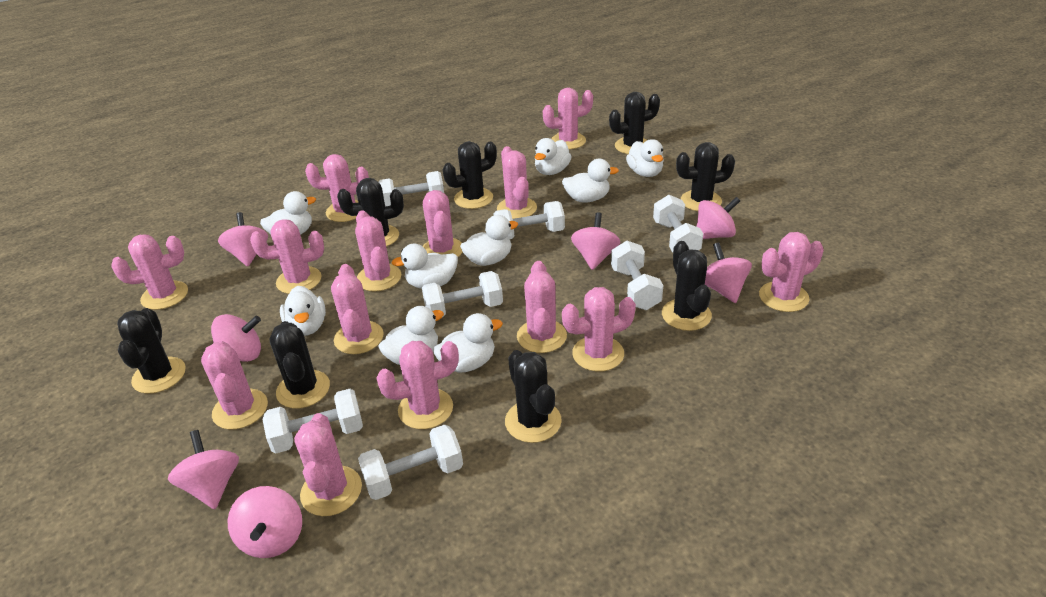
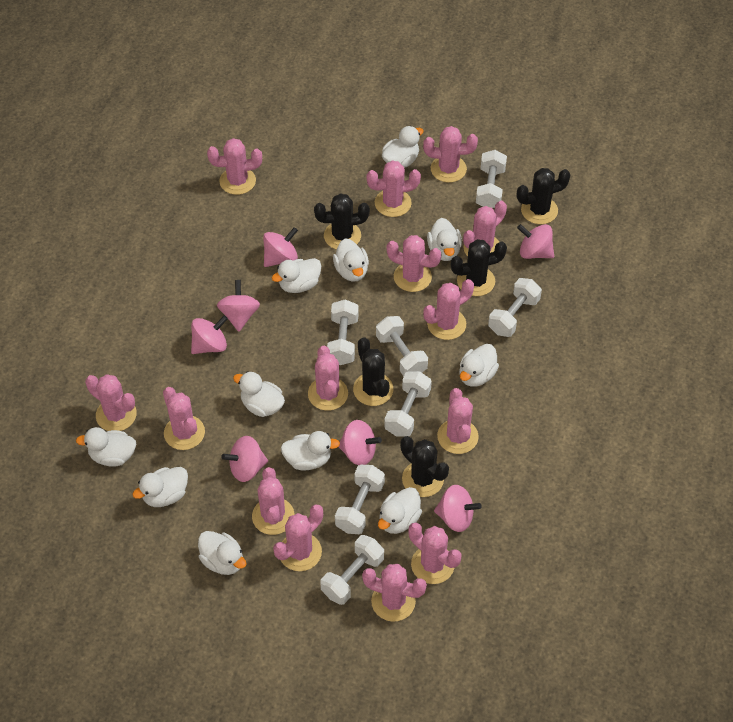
black cactus: [117,308,186,394] [269,321,330,408] [337,178,404,247] [443,141,497,209] [505,350,562,443] [609,92,660,154] [662,241,712,331] [676,142,735,211] = 8 -> [314,193,370,249] [353,337,393,406] [400,436,449,497] [451,239,507,296] [517,168,570,224] = 5
white duck: [260,191,316,235] [280,286,326,336] [378,306,444,365] [392,244,458,289] [433,313,503,373] [460,215,518,266] [535,138,572,175] [562,159,619,203] [626,139,664,177] = 9 -> [76,427,136,467] [133,467,188,507] [198,531,246,575] [233,371,285,417] [272,258,321,293] [281,431,340,470] [333,238,369,282] [378,487,422,534] [382,126,424,168] [427,218,462,261] [459,344,499,387] = 11

